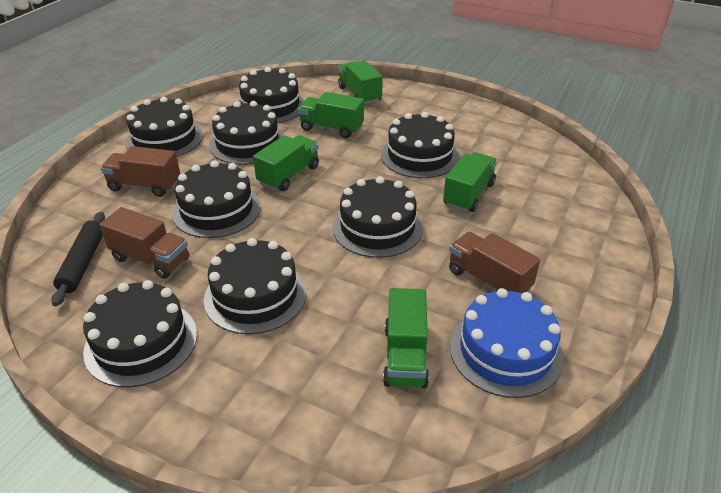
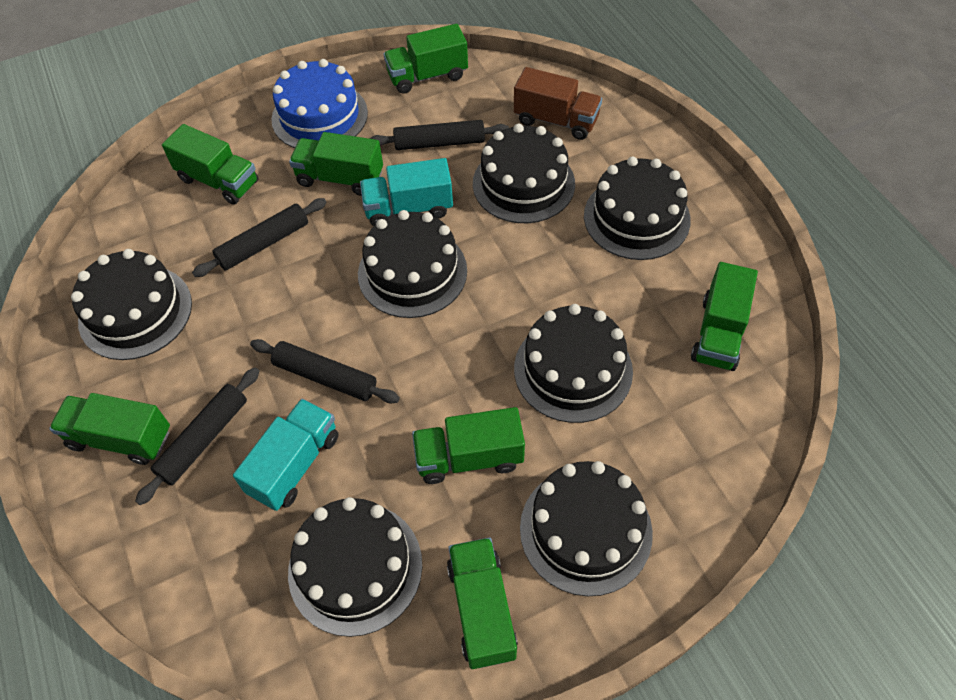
black cake: [83,280,197,387] [126,97,203,157] [172,160,261,238] [204,238,306,334] [209,101,284,165] [238,67,305,123] [333,176,423,258] [381,112,459,178] = 8 -> [71,249,192,360] [288,497,422,637] [358,210,467,318] [473,124,575,223] [514,304,633,423] [520,461,653,596] [584,157,691,260] = 7
black rolling pin: [51,212,105,306] = 1 -> [135,368,259,505] [192,198,327,277] [250,339,400,403] [369,120,509,150] = 4
brown truck: [100,207,189,279] [101,146,180,197] [449,232,540,293] = 3 -> [514,67,602,140] = 1
green truck: [253,135,319,191] [298,92,364,138] [338,60,383,105] [383,288,429,388] [443,152,497,212] = 5 -> [49,393,170,465] [162,124,258,205] [289,132,383,196] [384,24,468,94] [412,407,525,484] [447,538,518,669] [691,262,758,371] = 7
turquoise truck: none = 0 -> [233,399,339,511] [360,158,453,226] = 2

